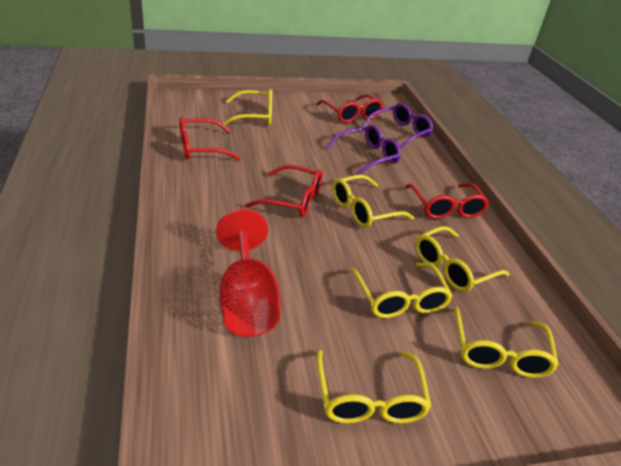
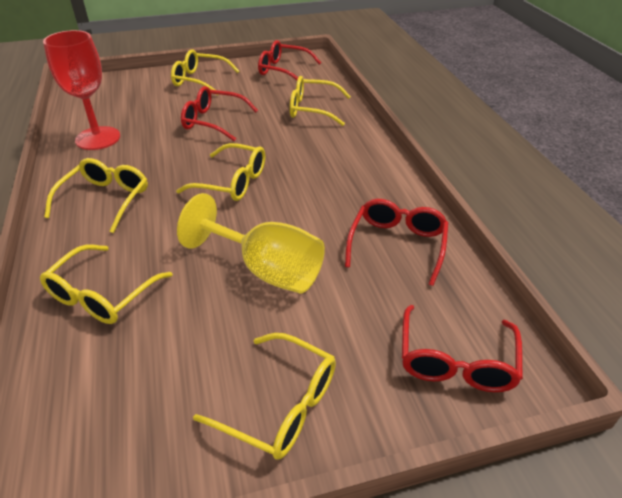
purple glasses: [326,124,401,175] [362,103,433,149] = 2 -> none = 0
yellow goblet: none = 0 -> [177,193,325,294] = 1

